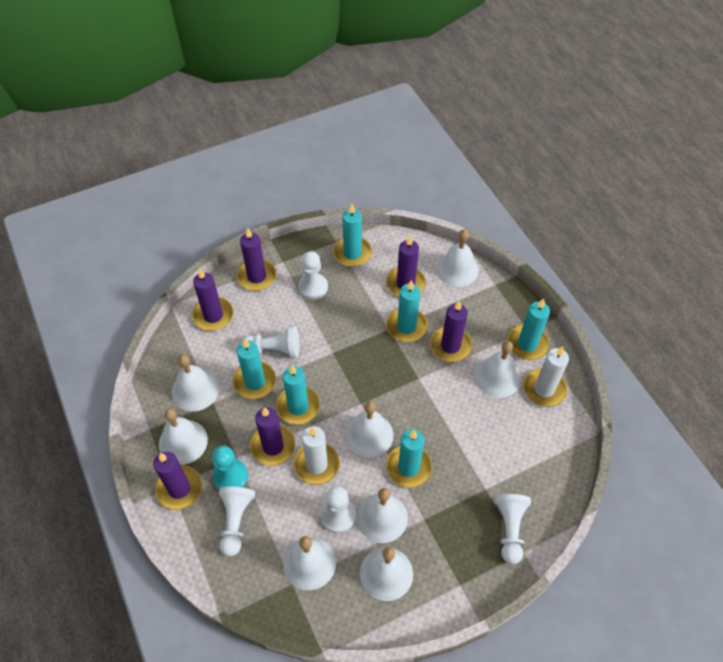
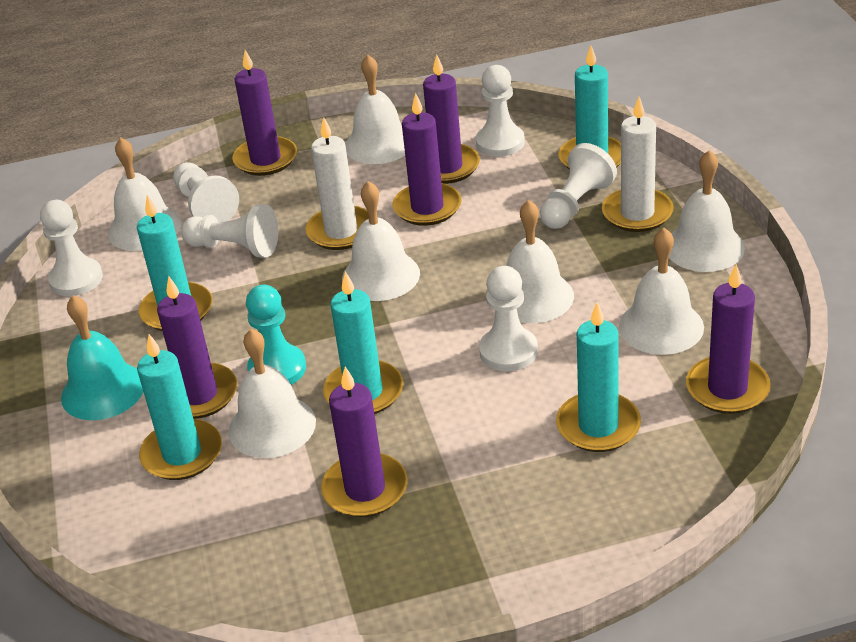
turquoise bell: none = 0 -> [61,295,143,420] = 1
turquoise candle: [233,339,276,399] [276,365,320,425] [333,204,372,267] [386,280,428,342] [386,429,432,488] [507,298,550,360] = 6 -> [137,195,212,331] [137,334,222,480] [323,271,403,414] [556,302,641,452] [558,45,621,170] = 5
white bell: [159,408,208,465] [172,355,219,411] [283,536,336,590] [345,401,394,458] [357,488,408,543] [360,547,413,601] [436,229,479,287] [475,341,521,398] = 8 -> [108,137,181,251] [228,329,316,458] [342,181,420,301] [345,55,405,164] [506,200,574,323] [619,228,704,355] [669,150,745,272] = 7
white pawn: [219,487,255,556] [241,326,300,358] [298,251,328,300] [320,486,356,533] [494,494,531,564] = 5 -> [40,200,103,296] [173,162,239,222] [181,204,278,257] [476,65,525,157] [479,266,538,371] [540,143,617,229] = 6

